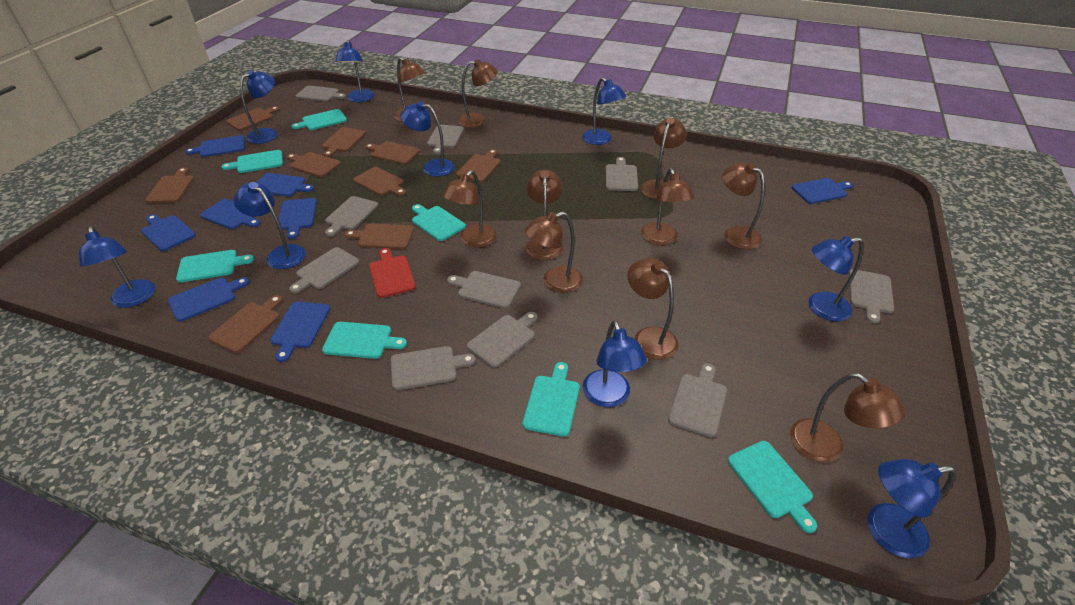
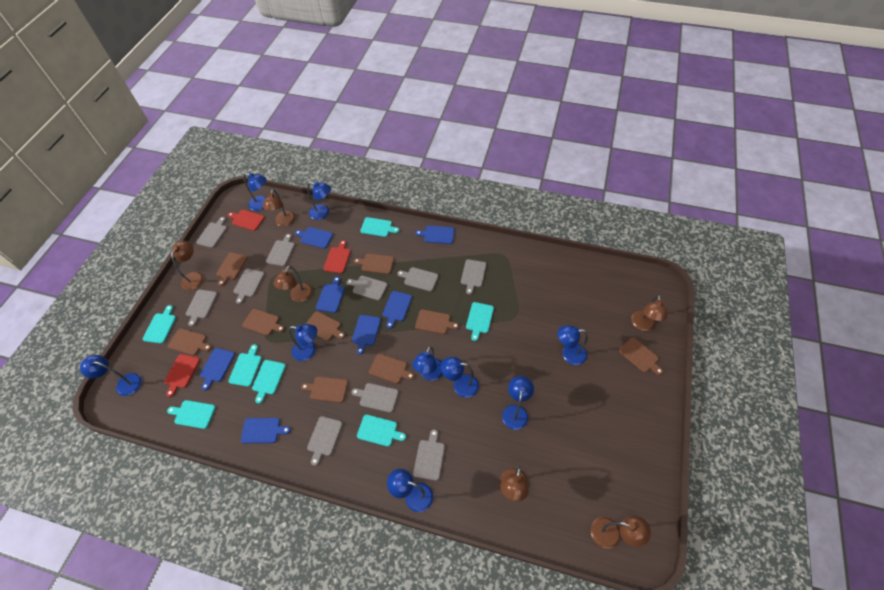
blue cutting board: [141,214,196,251] [168,277,250,322] [185,135,245,157] [200,199,261,229] [257,173,314,197] [270,301,331,362] [277,198,317,239] [791,178,853,204] = 8 -> [200,348,235,391] [241,418,291,443] [295,227,333,249] [316,276,345,313] [352,315,381,354] [383,291,412,329] [416,226,454,244] = 7
brown lamp: [394,57,425,122] [442,170,497,247] [458,59,498,128] [525,212,583,293] [526,169,563,260] [627,258,679,360] [640,118,687,199] [641,168,695,245] [722,163,765,249] [790,373,905,462] = 10 -> [171,241,203,290] [263,189,295,226] [273,266,313,302] [500,466,529,501] [591,515,651,549] [631,295,668,331] = 6
red cutting board: [369,248,416,298] = 1 -> [164,354,200,397] [228,210,265,231] [323,240,351,273] = 3

